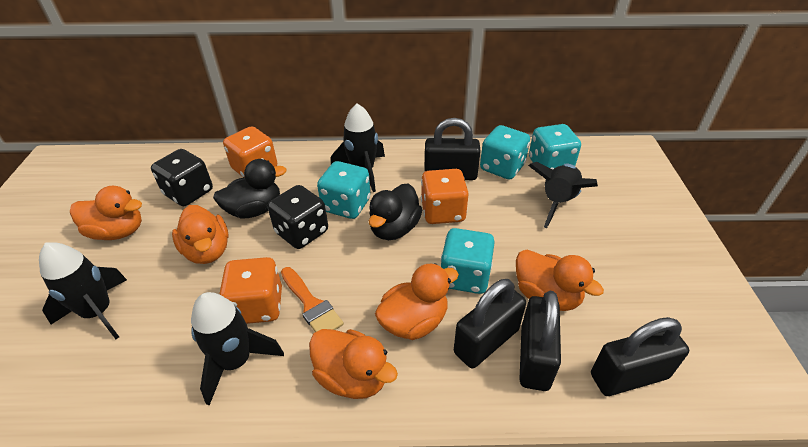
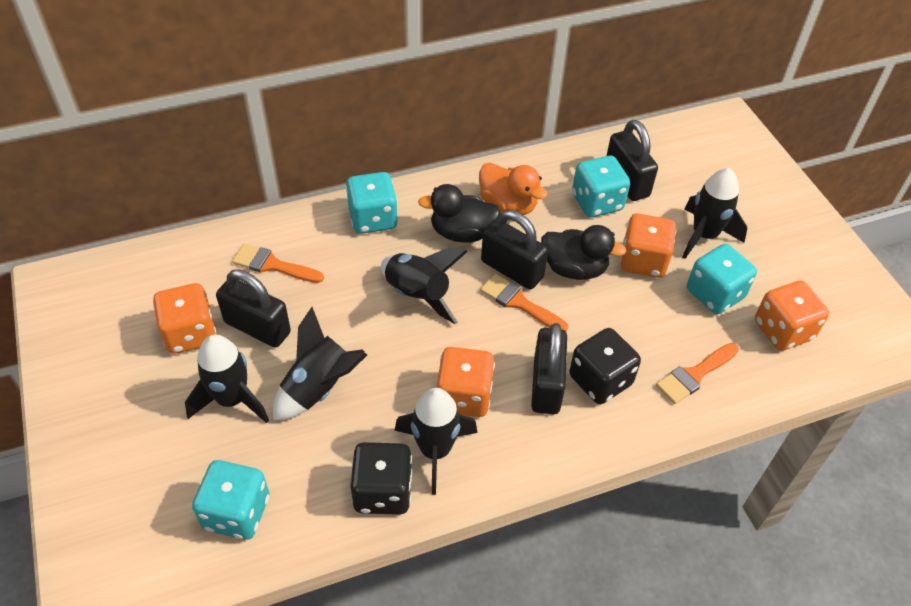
black rocket: [39,242,127,339] [191,292,284,406] [331,104,385,192] [528,162,598,228] = 4 -> [185,335,269,423] [273,307,367,421] [381,247,468,325] [394,388,478,495] [683,168,747,259] = 5
orange brush: [281,267,344,332] = 1 -> [232,244,324,283] [480,274,568,331] [656,343,739,404] = 3
orange dice: [219,257,282,324] [223,126,277,177] [421,169,469,224] = 3 -> [153,283,216,354] [437,347,495,417] [620,213,676,278] [755,281,829,351] = 4
orange duck: [70,186,142,240] [172,205,228,264] [309,329,398,399] [375,263,459,340] [516,250,604,311] = 5 -> [479,163,548,215] = 1

